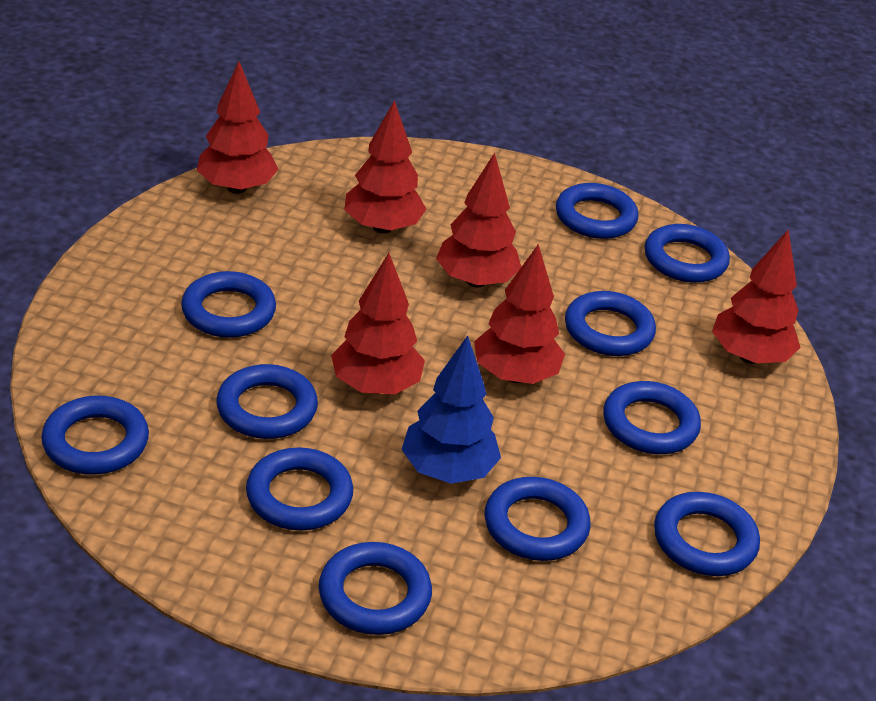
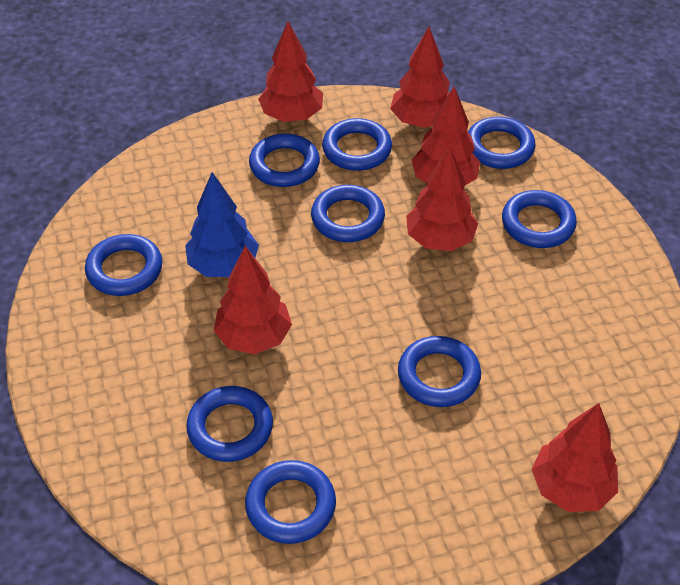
blue ring: [41,396,149,475] [181,271,276,338] [216,364,318,439] [246,447,353,531] [319,542,432,635] [484,477,591,561] [556,183,639,239] [565,291,656,356] [603,381,701,454] [645,224,730,283] [654,492,760,576] = 11 -> [85,234,162,296] [186,386,273,462] [245,460,336,544] [249,133,320,187] [311,185,385,242] [322,118,392,171] [398,336,481,407] [468,116,535,169] [502,190,577,248] = 9

